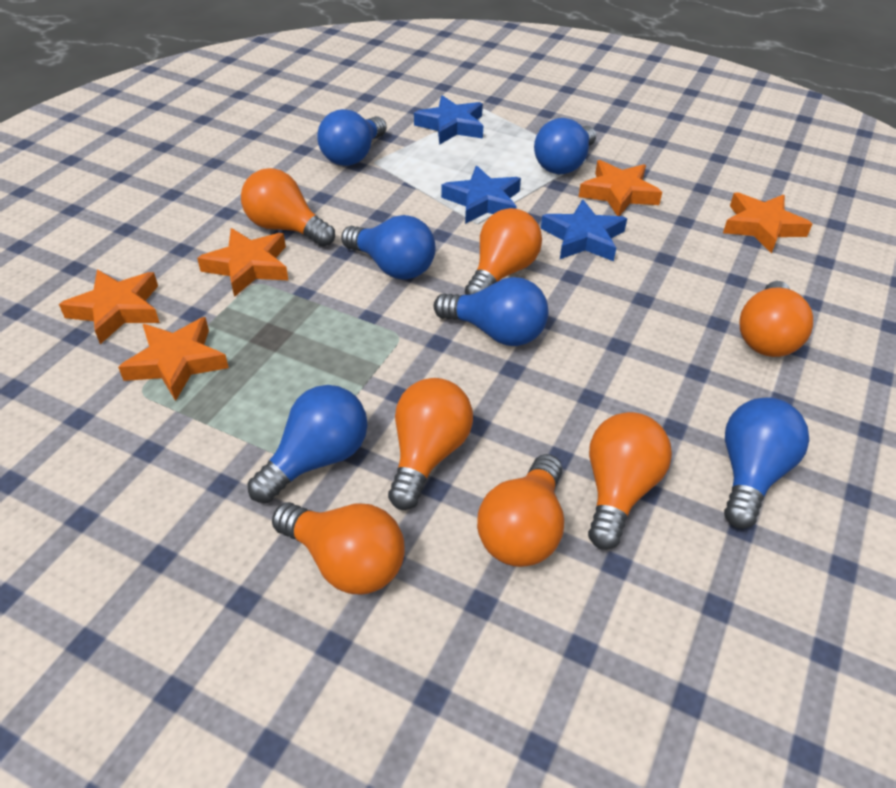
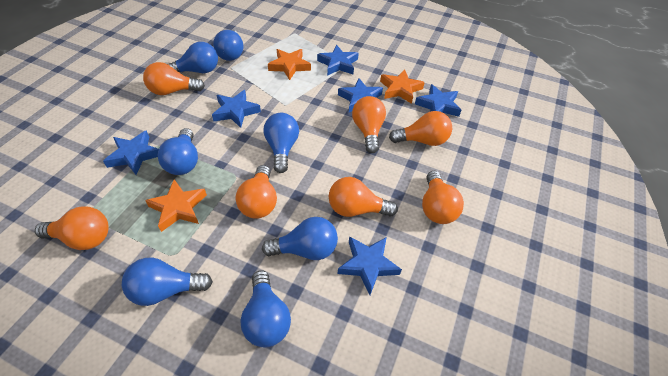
blue light bulb: [247,385,367,503] [317,109,387,166] [341,215,435,280] [434,277,548,346] [534,118,596,174] [724,397,809,529] = 6 -> [122,258,213,306] [158,128,198,175] [168,42,218,73] [213,29,243,61] [240,270,291,347] [262,217,338,260] [263,113,299,173] = 7
blue star: [414,95,483,145] [441,166,521,224] [541,199,627,261] = 3 -> [103,131,159,175] [212,90,261,128] [317,45,359,76] [338,78,383,112] [338,236,402,295] [415,84,461,117] = 6
orange star: [59,270,160,344] [118,317,229,401] [197,228,288,297] [579,160,662,216] [723,192,812,254] = 5 -> [145,179,207,232] [268,49,311,80] [380,70,425,104] = 3

